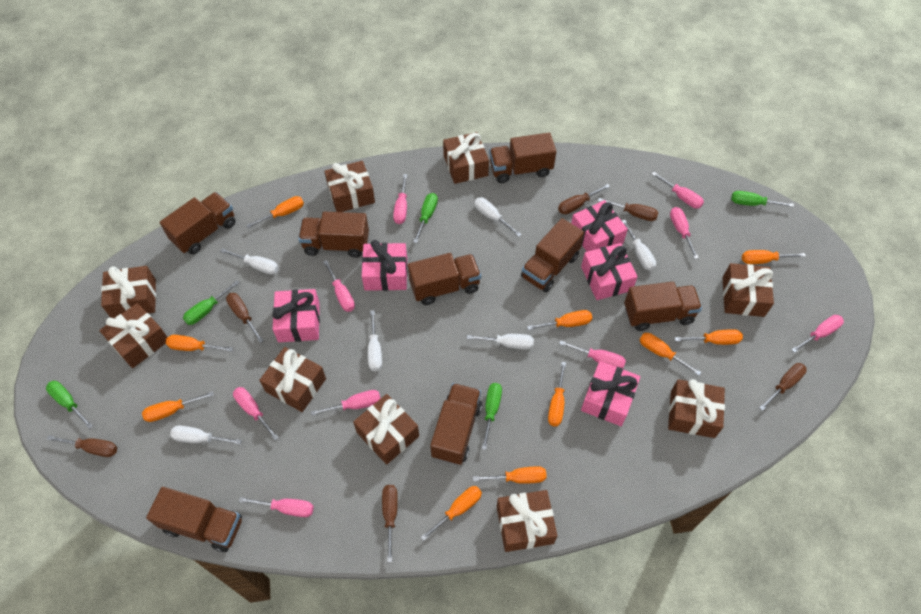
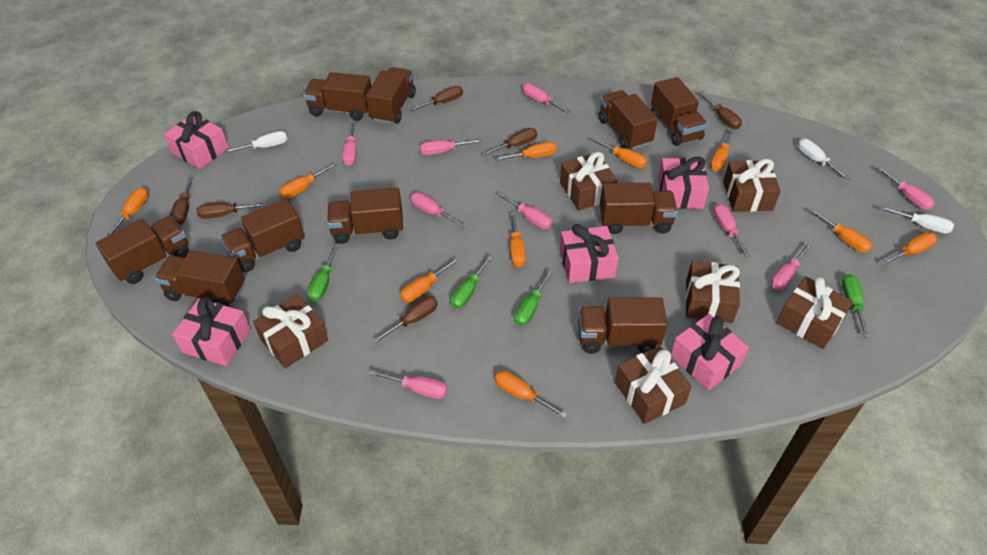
brown gift: [99,303,167,368] [101,266,156,318] [259,347,326,412] [324,161,375,212] [353,394,419,465] [443,132,489,184] [497,490,557,552] [668,379,725,438] [723,263,774,317] = 9 -> [253,294,328,368] [560,152,618,210] [615,346,692,424] [686,261,740,323] [723,159,781,212] [777,277,853,349] = 6
brown truck: [146,487,242,552] [160,192,236,254] [298,212,369,258] [408,253,481,305] [430,383,482,465] [489,133,556,183] [521,218,584,292] [624,282,702,331] = 8 -> [95,216,189,284] [155,251,245,306] [220,199,305,272] [304,72,371,121] [327,188,403,244] [366,67,416,124] [578,297,667,354] [598,90,658,150] [600,183,678,234] [651,77,708,146] = 10
green screwdriver: [46,381,93,429] [183,280,240,325] [413,193,438,243] [482,383,502,450] [731,191,794,207] = 5 -> [307,244,339,302] [450,255,493,309] [514,270,553,326] [842,274,870,337] = 4
white screwdriver: [170,426,242,445] [220,248,279,275] [368,310,382,371] [467,334,534,350] [474,197,522,237] [622,220,656,270] = 6 -> [224,131,287,153] [798,139,850,180] [880,206,954,233] = 3

